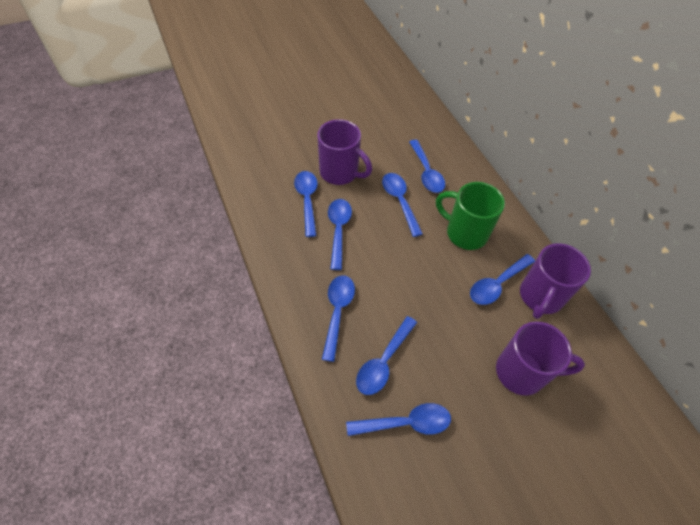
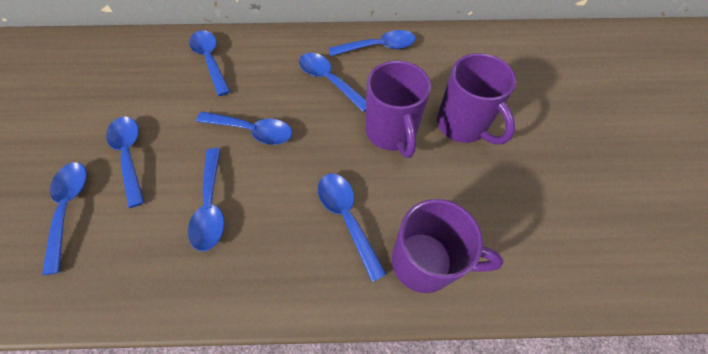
green mug: [436,182,505,250] = 1 -> none = 0

